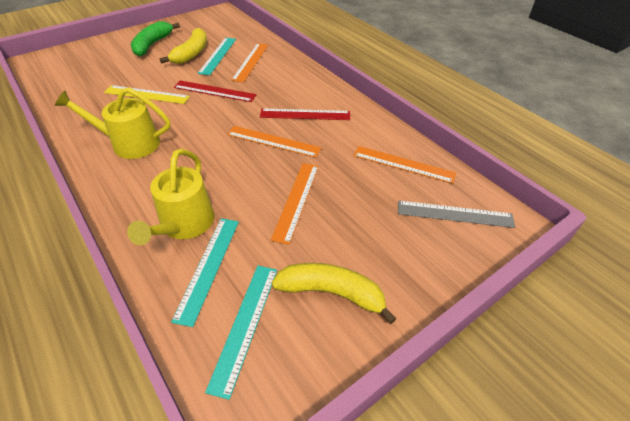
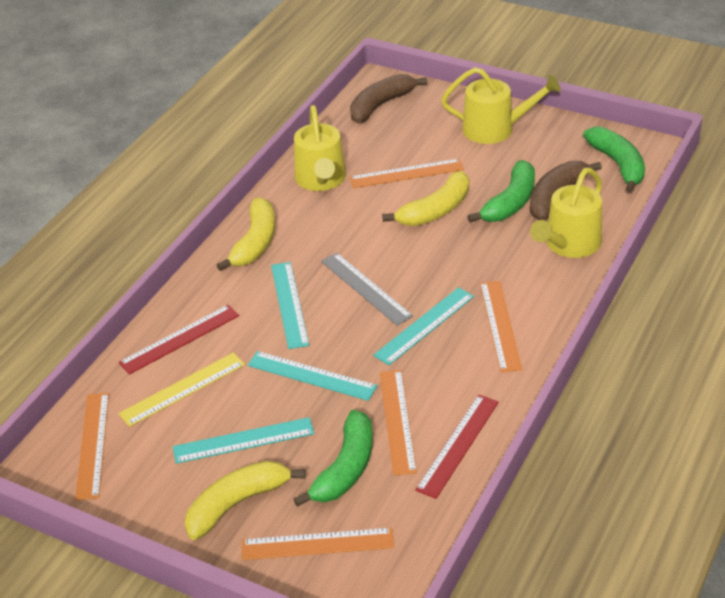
brown banana: none = 0 -> [350,74,427,123] [530,161,602,220] = 2
green banana: [131,21,180,56] = 1 -> [294,410,373,507] [467,160,535,222] [583,127,645,193] = 3
orange ruler: [227,126,322,158] [231,43,268,83] [271,163,319,245] [353,146,456,184] = 4 -> [75,393,109,500] [242,528,394,560] [350,159,464,188] [380,370,417,475] [480,281,522,372] = 5
turquoise ruler: [171,218,239,327] [198,38,236,75] [205,266,277,400] = 3 -> [173,417,314,464] [248,351,377,401] [271,262,309,349] [373,287,474,365] = 4
yellow banana: [160,28,207,64] [271,263,397,324] = 2 -> [185,461,306,540] [217,197,275,271] [382,171,469,226] = 3
yellow watering can: [55,87,170,159] [127,149,214,245] = 2 -> [294,105,346,191] [441,67,561,144] [530,168,602,258] = 3

